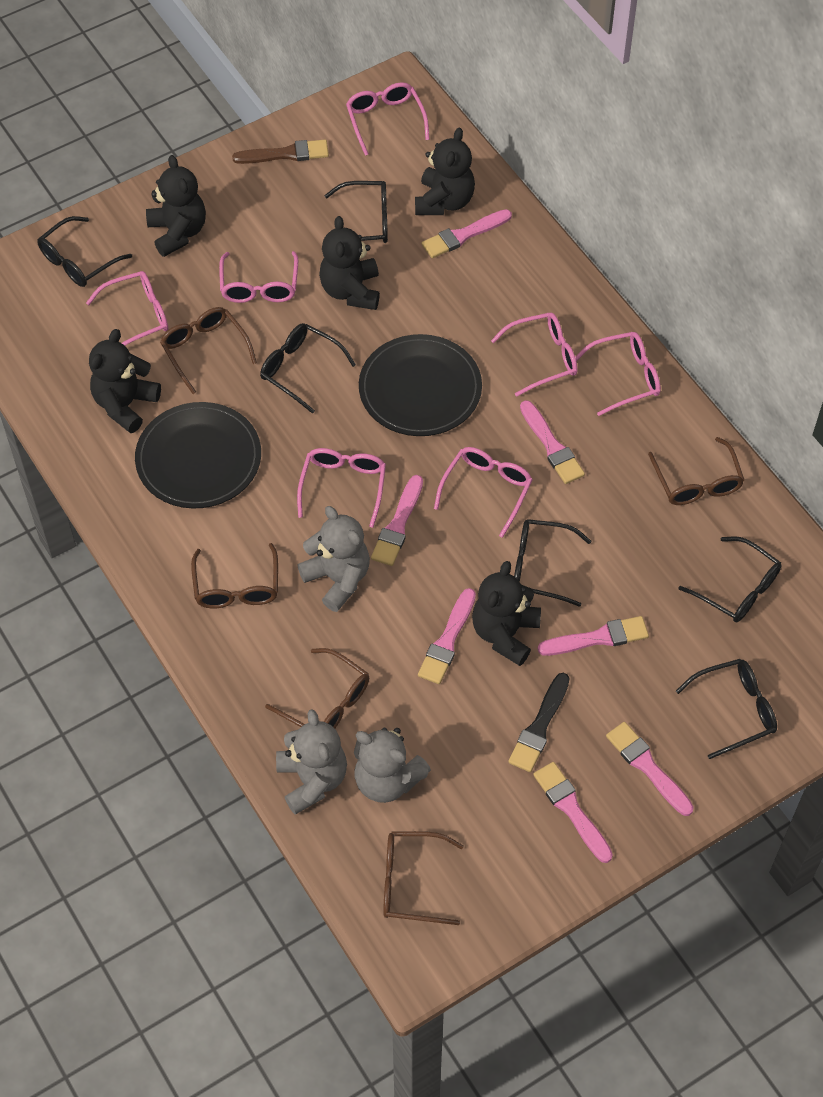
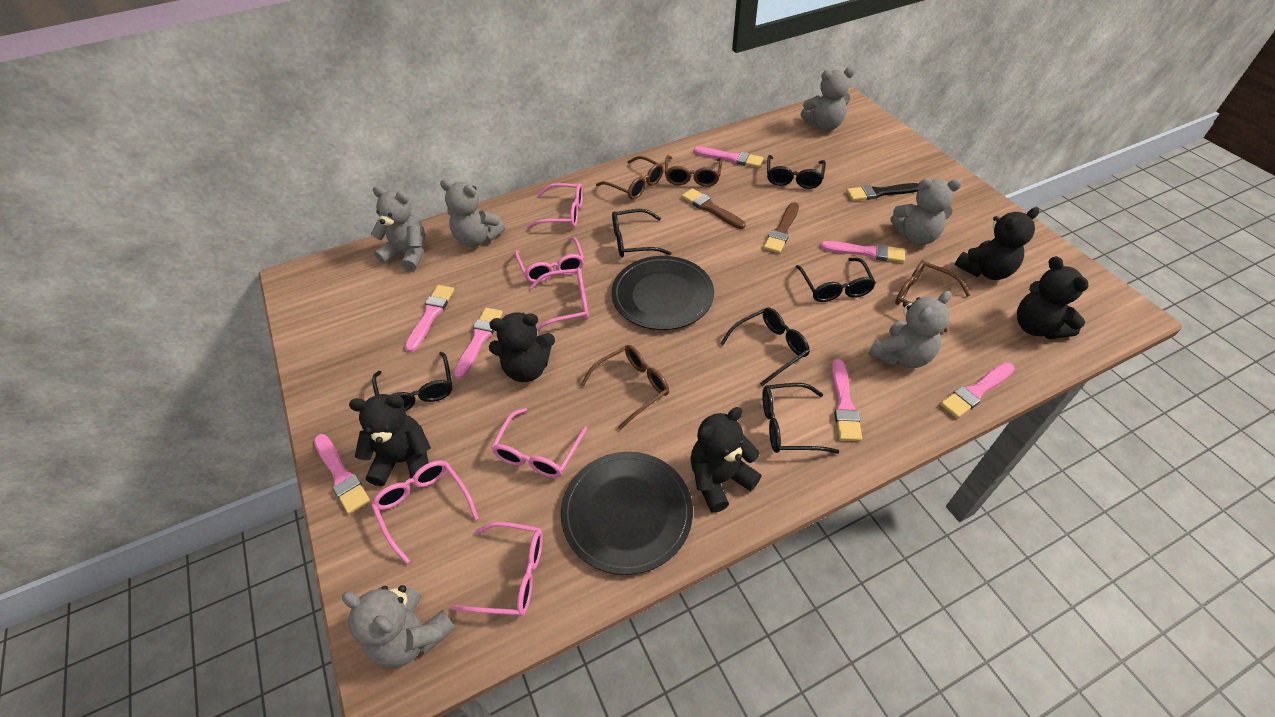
brown brush: [232,140,329,164] = 1 -> [682,188,746,229] [763,202,799,253] = 2
brown glasses: [160,307,257,394] [191,543,278,608] [265,648,369,728] [383,831,463,925] [648,437,744,505] = 5 -> [581,345,669,430] [596,156,663,200] [665,155,722,187] [895,260,970,332] = 4
grey teddy bear: [276,709,347,815] [297,506,370,612] [354,728,431,803] = 3 -> [342,585,456,668] [371,186,425,271] [440,179,505,247] [801,67,855,131] [868,291,951,368] [891,178,962,245] = 6
pink glasses: [86,271,168,345] [219,251,298,303] [297,448,386,528] [346,82,430,156] [434,447,533,538] [491,313,577,397] [575,332,661,416] = 7 -> [371,460,479,564] [452,522,543,616] [491,408,588,478] [515,237,584,283] [527,183,583,229] [529,268,589,330] = 6

